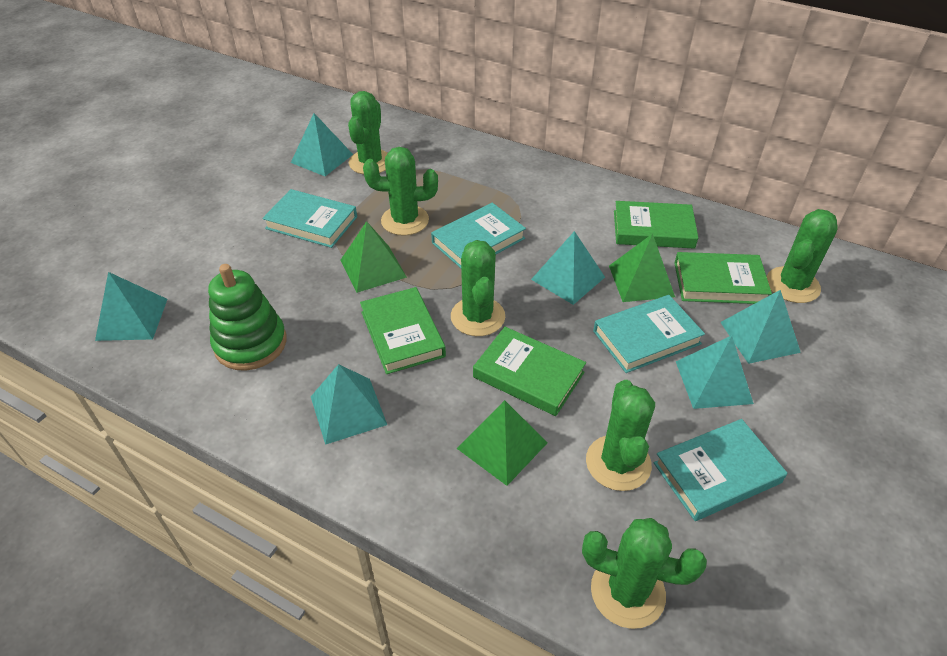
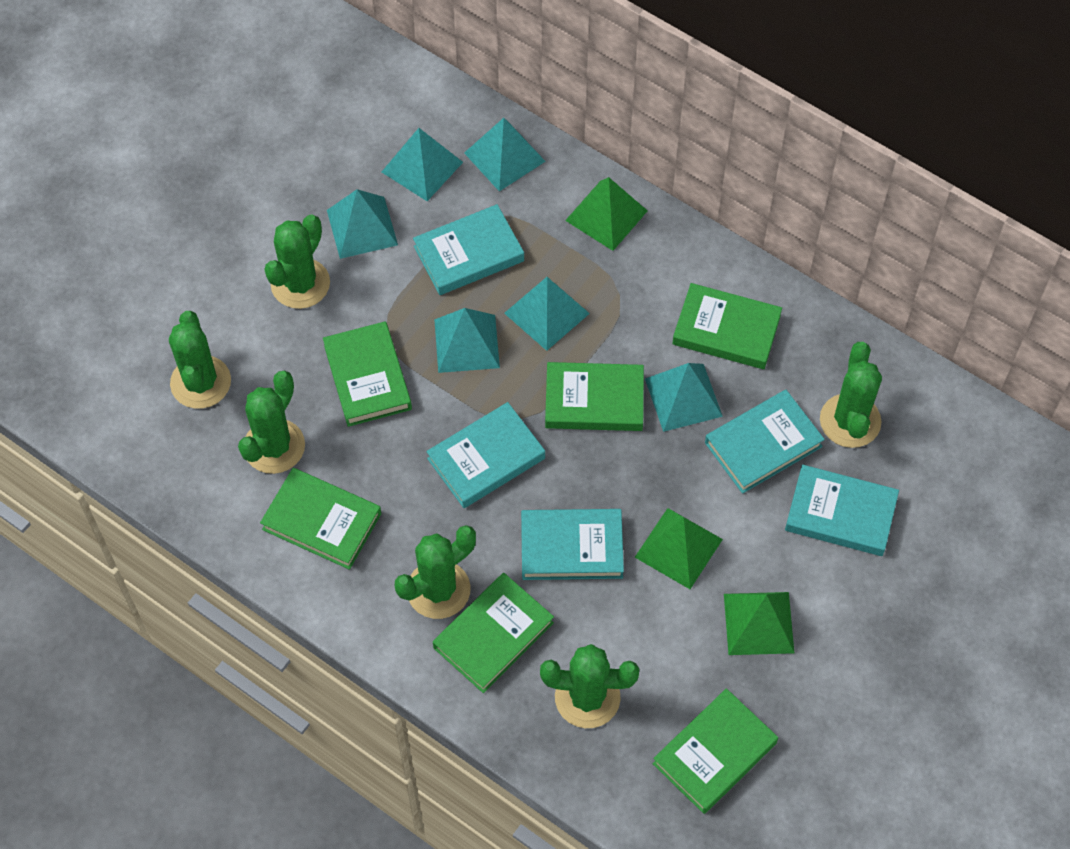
green book: [360,287,446,374] [473,327,586,416] [614,201,698,249] [674,252,772,304] = 4 -> [260,468,381,570] [323,322,412,427] [433,573,554,693] [545,362,644,431] [653,688,778,814] [672,283,782,369] = 6
green stacking toy: [208,264,287,371] = 1 -> none = 0
turquoise book: [262,189,357,248] [431,203,526,268] [593,295,705,373] [654,419,787,521] = 4 -> [413,204,524,295] [426,402,545,508] [521,509,624,580] [705,390,825,494] [785,465,899,556] = 5

